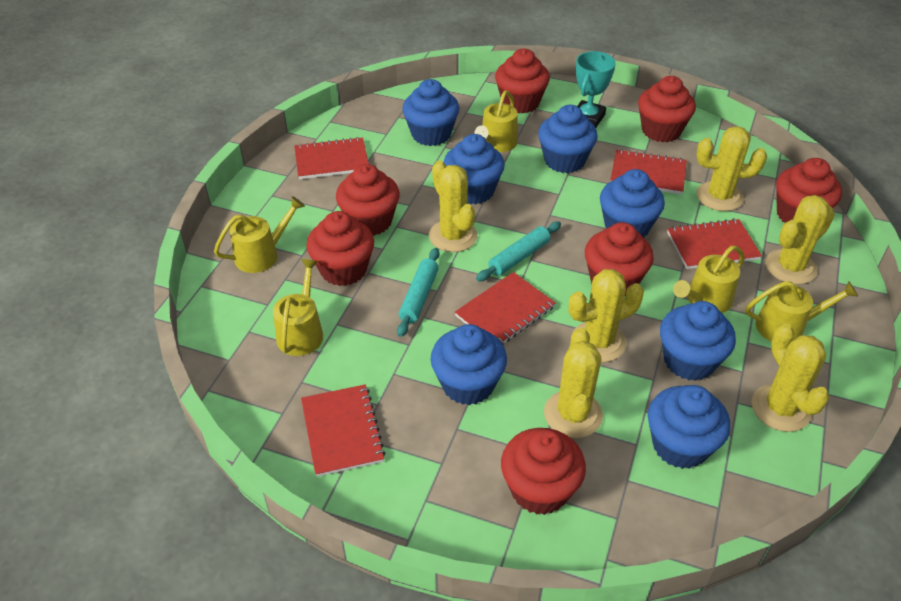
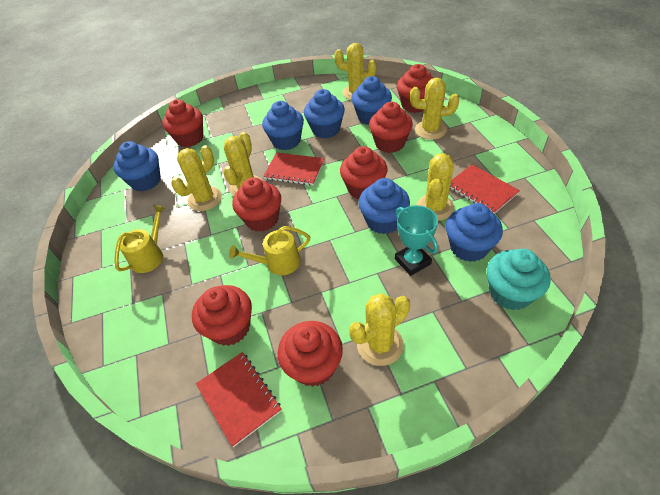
blue cupcake: [402,79,459,146] [431,324,507,405] [444,134,505,204] [538,105,598,173] [600,169,665,238] [648,385,730,469] [660,301,736,381] = 7 -> [113,141,161,191] [262,101,304,150] [304,89,345,138] [352,76,392,125] [358,178,410,234] [446,203,503,262] = 6
red notebook: [294,137,369,179] [301,384,385,477] [455,272,556,345] [610,149,687,194] [667,219,762,269] = 5 -> [196,352,282,447] [263,152,324,186] [450,164,520,214] = 3
turquoise cupcake: none = 0 -> [487,249,551,310] = 1
turquoise rolling pin: [397,248,439,337] [476,221,561,282] = 2 -> none = 0
yellow watering can: [214,196,305,273] [273,259,323,356] [474,90,518,152] [673,246,745,313] [745,281,858,341] = 5 -> [114,205,165,273] [229,226,310,275] = 2

